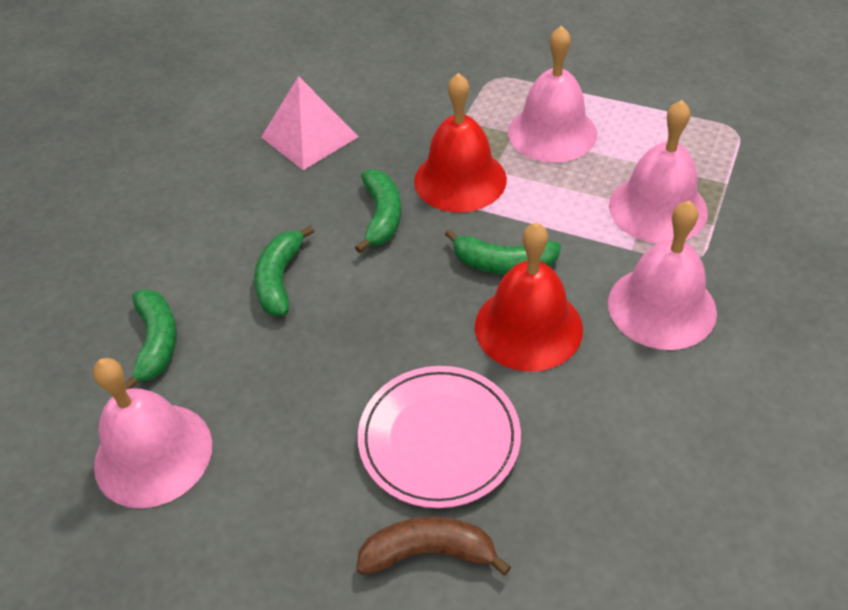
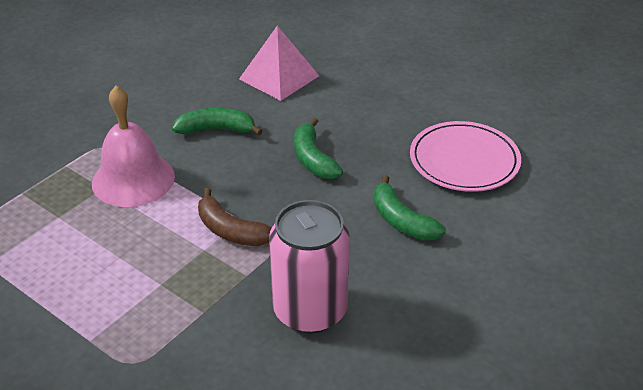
green banana: [125,289,177,390] [254,225,314,316] [355,169,401,253] [445,229,561,275] = 4 -> [172,108,263,135] [294,118,343,179] [373,175,446,240] = 3
pink bell: [93,358,212,508] [508,25,597,163] [608,200,717,350] [609,100,708,243] = 4 -> [92,86,175,207] = 1
pink can: none = 0 -> [269,200,350,333] = 1
red bell: [414,73,507,212] [475,222,583,372] = 2 -> none = 0

